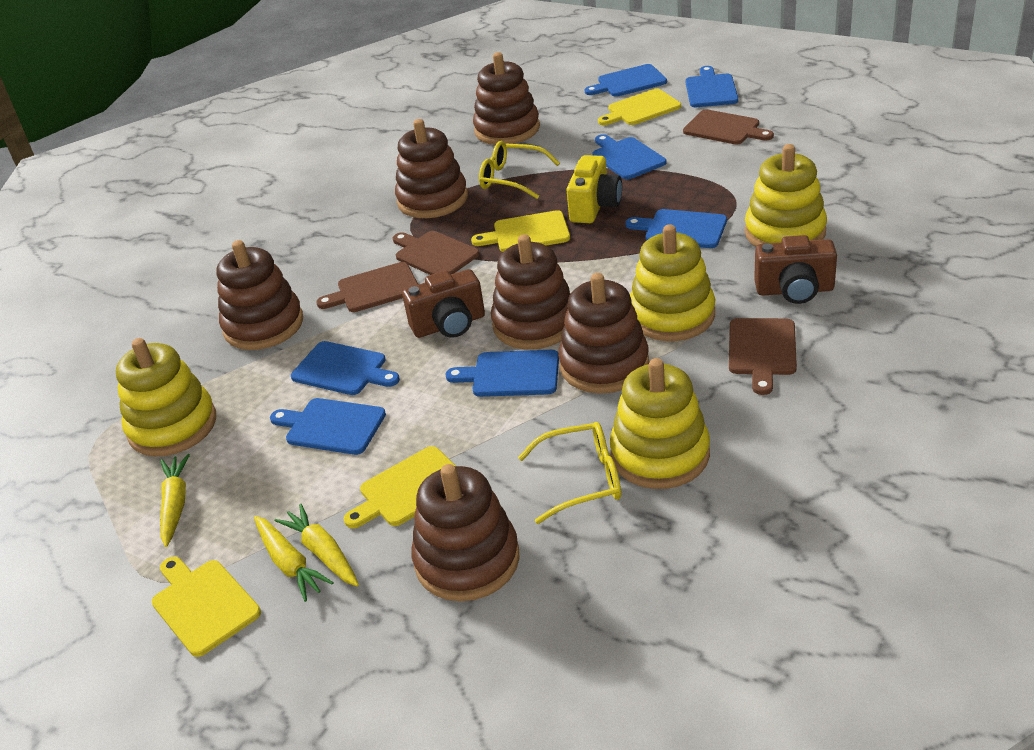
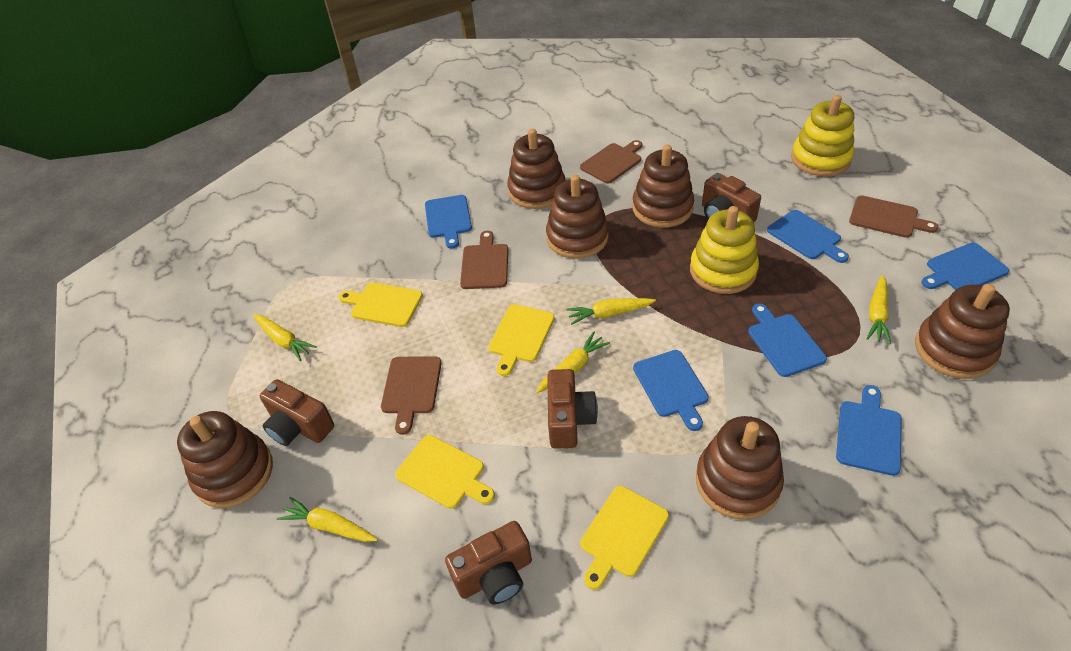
blue cutting board: [270,398,386,455] [291,341,400,395] [446,350,559,397] [585,64,667,97] [592,134,667,179] [625,209,727,248] [686,66,738,107] = 7 -> [425,195,472,249] [633,350,709,431] [748,303,827,377] [767,210,849,263] [836,385,902,476] [921,243,1010,290] = 6
brown camera: [402,269,485,338] [754,235,837,304] = 2 -> [260,379,334,446] [445,521,532,604] [547,369,598,449] [702,173,761,222] = 4
yellow camera: [566,155,622,223] = 1 -> none = 0
yellow carrot: [160,454,190,547] [254,516,334,602] [275,504,359,586] = 3 -> [253,314,317,361] [277,497,378,542] [536,331,610,393] [566,298,656,325] [866,275,891,344] = 5
yellow glasses: [479,141,560,199] [518,422,621,524] = 2 -> none = 0
yellow stacking toy: [116,338,216,457] [610,358,710,489] [630,224,715,341] [745,144,827,247] = 4 -> [690,206,759,294] [791,95,854,176] = 2

